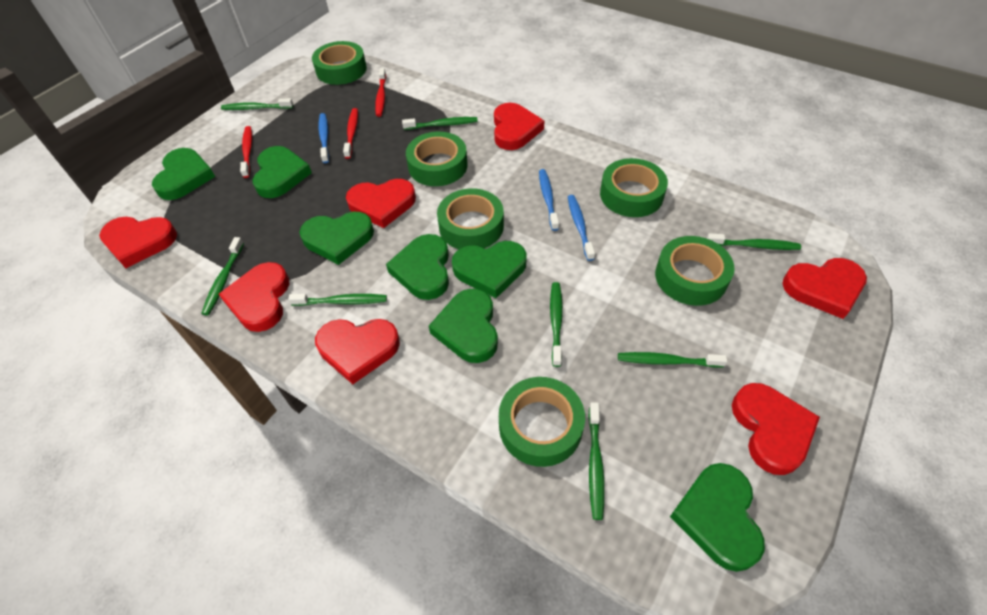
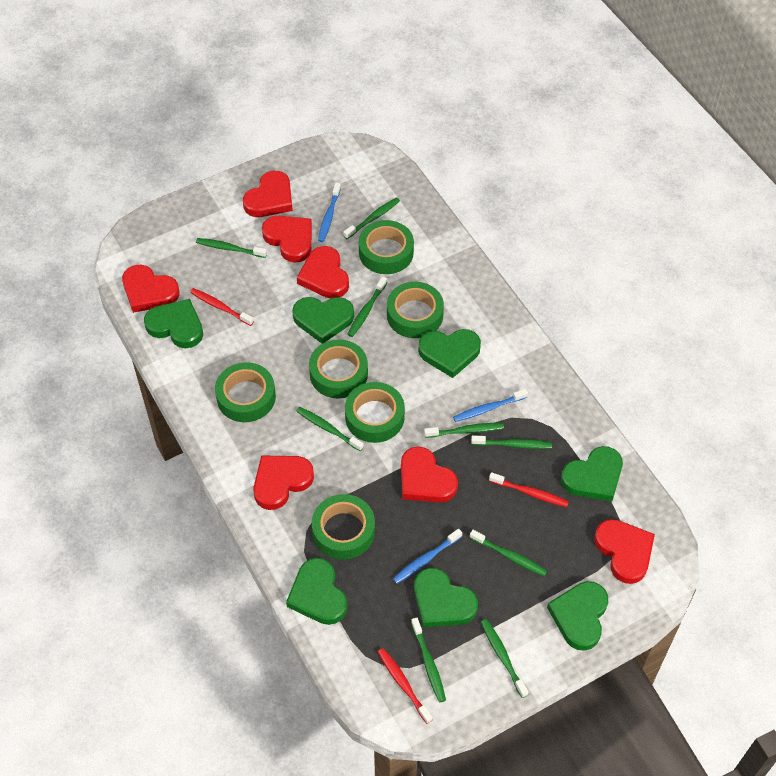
green toothbrush: [201,237,244,315] [221,98,293,110] [288,294,387,306] [402,117,478,130] [550,282,563,367] [588,402,605,520] [618,352,728,367] [707,233,801,250] = 8 -> [196,238,267,258] [296,407,364,451] [343,197,400,239] [347,276,387,337] [411,618,446,703] [424,423,504,438] [470,530,547,576] [471,435,552,449] [481,619,528,698] = 9

